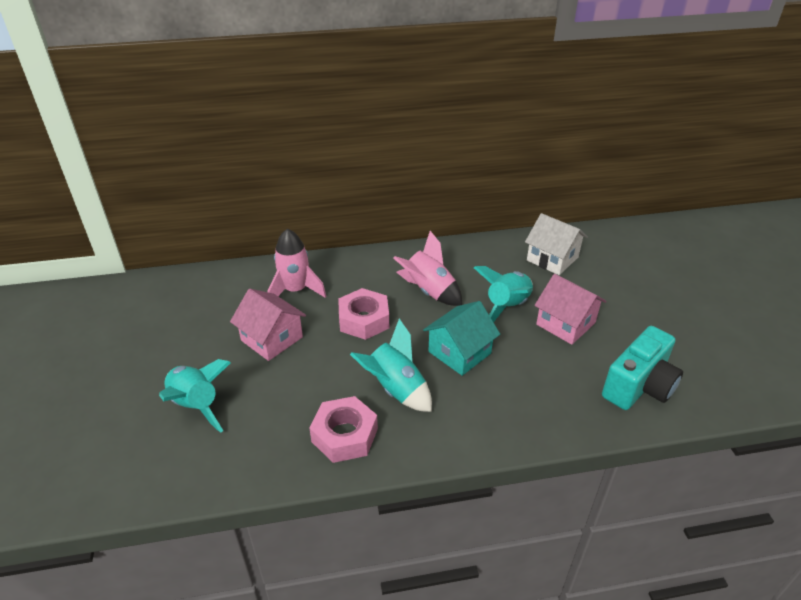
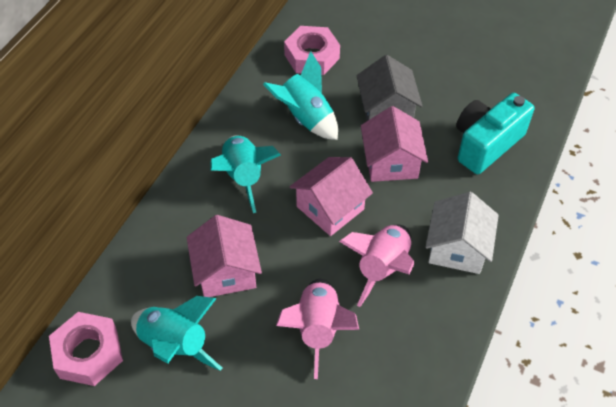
grey house: none = 0 -> [357,55,422,121] = 1
pink house: [230,289,306,361] [534,274,606,345] = 2 -> [186,215,262,297] [290,157,373,236] [361,106,428,182] = 3
turquoise house: [423,301,500,376] = 1 -> none = 0

